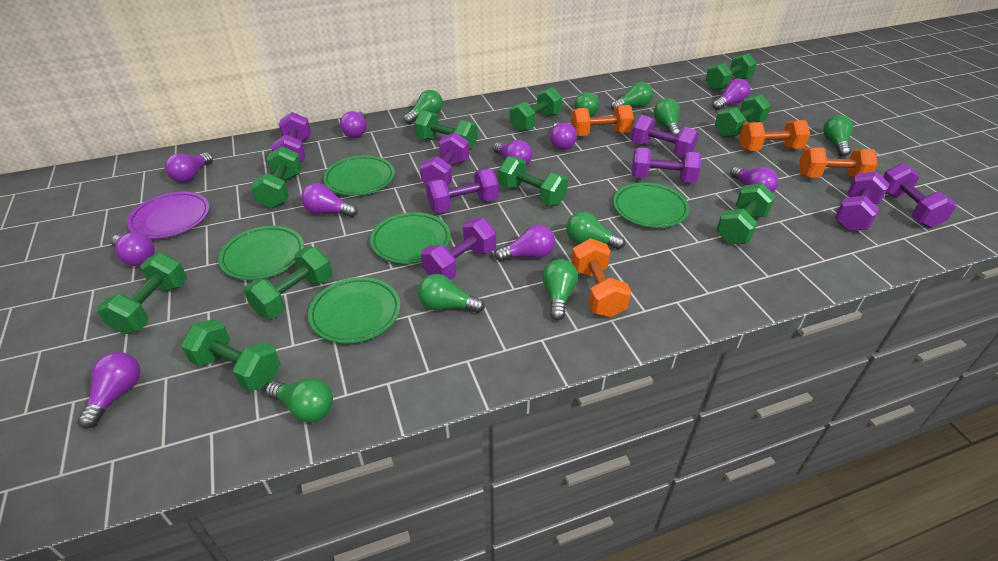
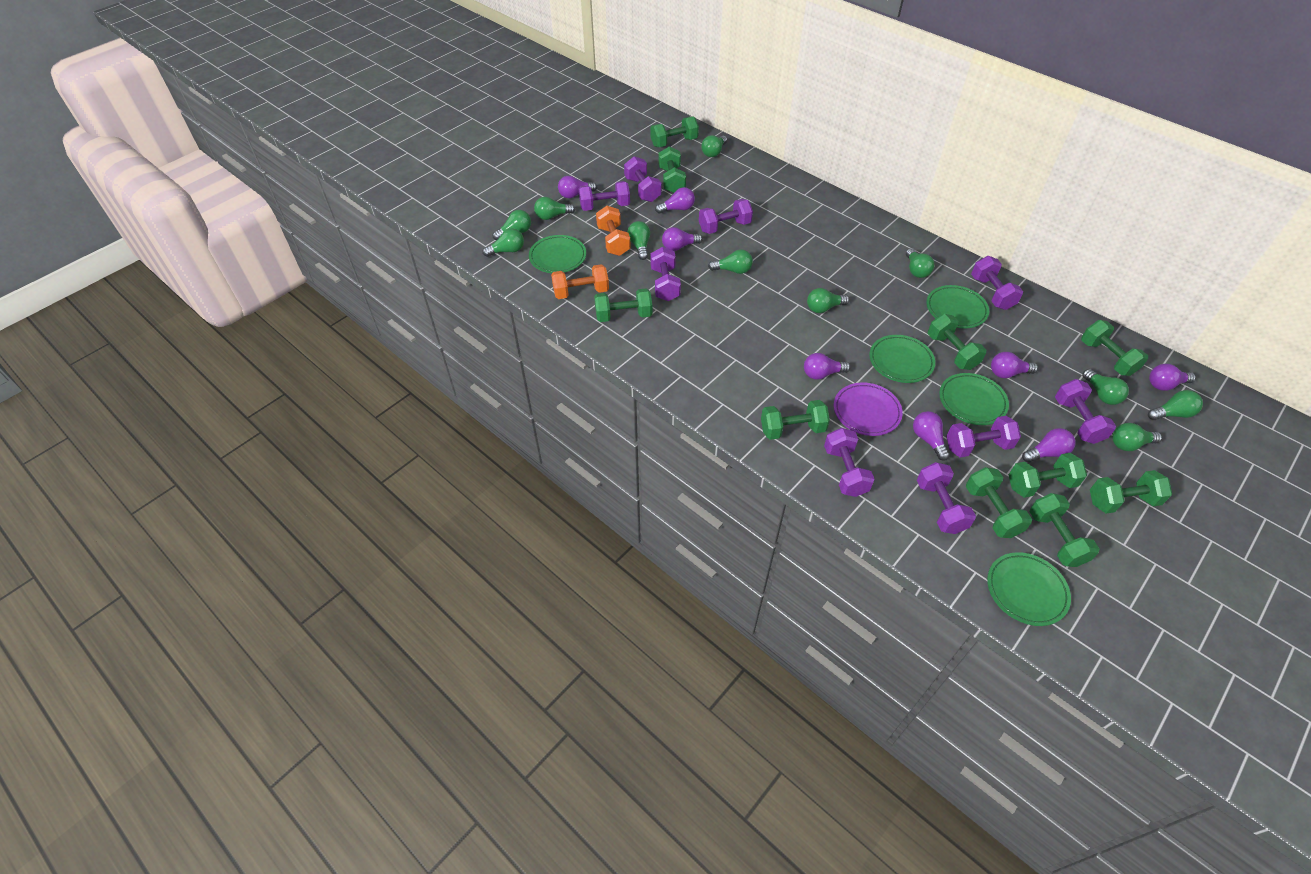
green light bulb: [265,378,333,423] [404,90,443,124] [418,274,485,313] [542,259,578,320] [566,211,625,249] [574,92,599,117] [611,82,653,110] [654,98,681,136] [823,115,853,157] = 9 -> [482,228,524,257] [493,210,531,240] [534,197,575,220] [627,221,650,260] [701,135,727,157] [708,249,753,274] [807,288,849,313] [906,248,935,278] [1082,369,1129,405] [1112,423,1162,451] [1148,390,1203,420] = 11
orange dumbbell: [571,105,634,136] [571,238,631,318] [739,120,810,151] [799,147,878,178] = 4 -> [551,264,609,299] [596,206,631,256] = 2
purple dumbbell: [271,112,311,162] [420,132,469,186] [421,218,496,280] [426,169,499,213] [631,115,699,157] [631,147,701,183] [835,171,889,231] [883,163,956,228] = 8 -> [578,181,630,211] [624,156,662,202] [650,247,681,301] [699,199,753,234] [824,428,875,497] [917,462,976,534] [946,416,1021,457] [971,256,1023,310] [1055,379,1116,444] = 9
purple light bulb: [78,352,141,429] [111,232,155,266] [165,153,213,183] [301,183,358,217] [340,111,367,138] [493,140,532,166] [494,225,555,262] [550,122,577,150] [713,78,750,110] [730,166,779,193] = 10 -> [558,176,597,198] [655,187,695,214] [662,227,703,251] [804,353,851,380] [913,411,950,461] [991,352,1038,378] [1022,428,1076,462] [1149,364,1196,391] = 8

